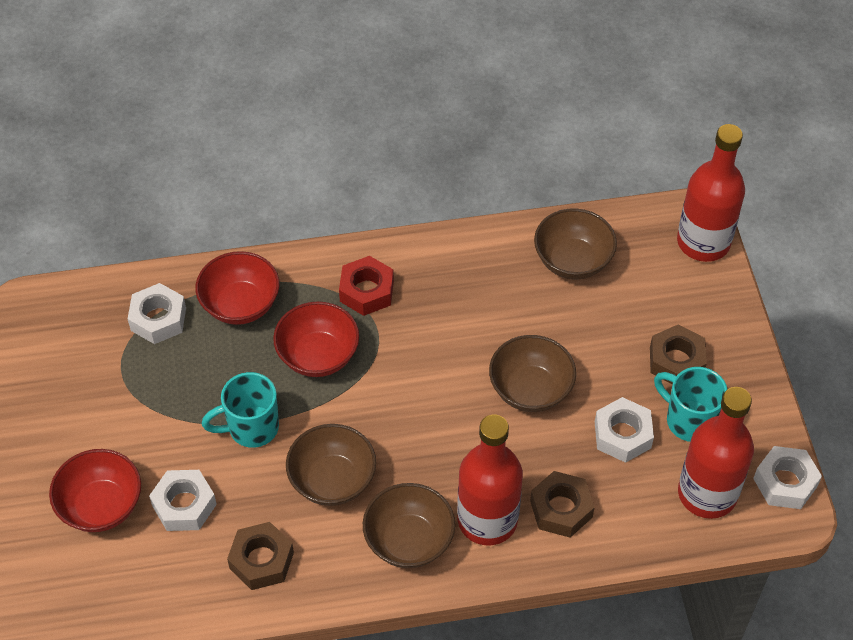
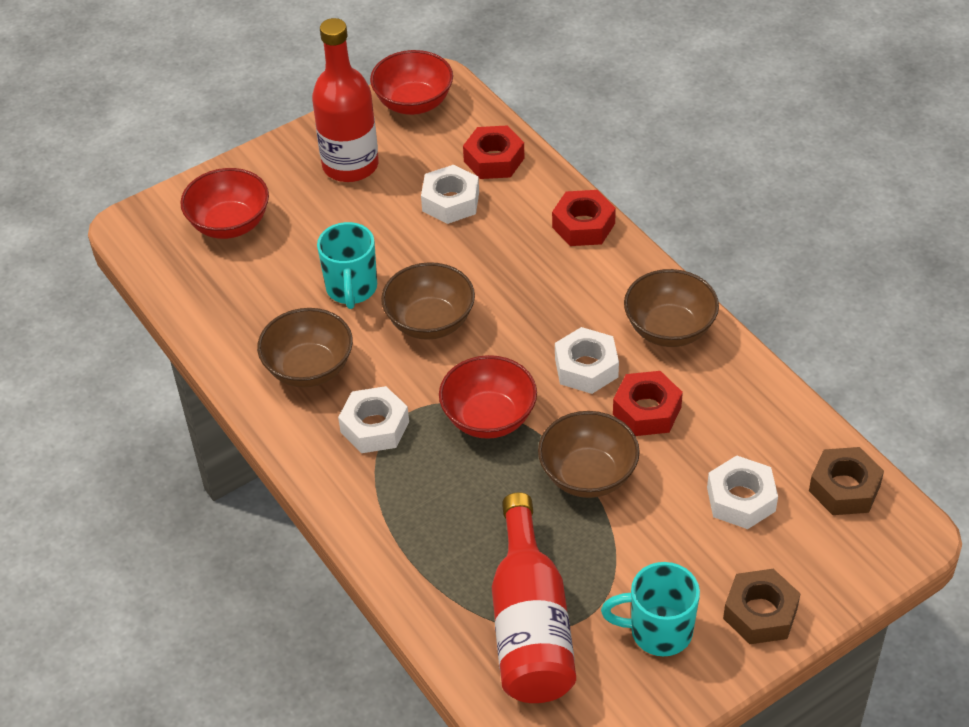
brown nut: [227,522,294,590] [530,471,595,538] [650,324,707,384] = 3 -> [723,569,801,644] [809,447,884,515] = 2
red bottle: [457,414,523,545] [677,124,745,262] [678,387,754,519] = 3 -> [312,18,379,182] [492,492,576,703] = 2
red nut: [339,256,394,316] = 1 -> [463,125,524,179] [552,190,616,246] [613,371,683,436] = 3

